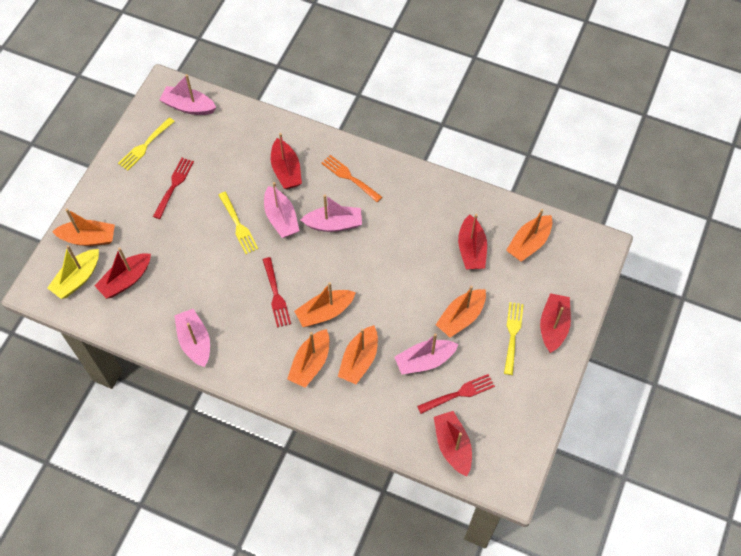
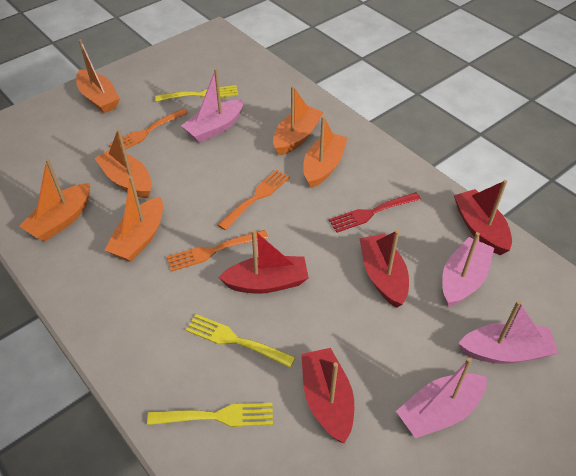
orange fork: [321,155,382,202] = 1 -> [109,109,188,150] [167,230,268,271] [218,169,290,230] = 3
pink boat: [160,74,216,115] [174,309,210,367] [264,182,300,238] [301,194,362,232] [394,333,459,374] = 5 -> [181,69,244,143] [396,358,487,439] [442,232,494,307] [458,300,559,364] = 4
red boat: [94,247,151,299] [271,133,302,189] [434,411,472,476] [458,214,487,269] [540,293,571,353] = 5 -> [218,229,309,294] [301,348,354,443] [359,230,409,308] [454,180,512,255] = 4
red fork: [153,158,194,219] [263,257,291,328] [417,374,495,414] = 3 -> [329,192,421,233] = 1
yellow boat: [47,245,99,299] = 1 -> none = 0

